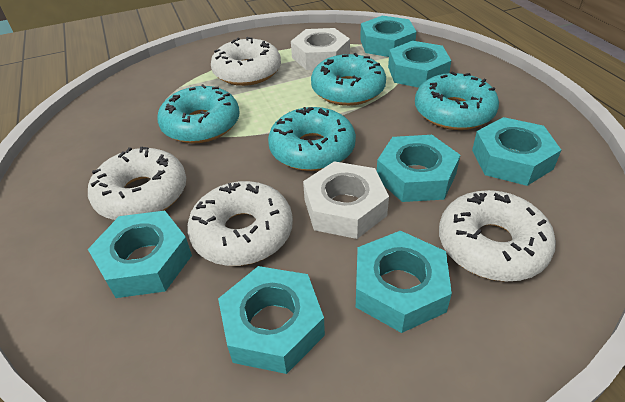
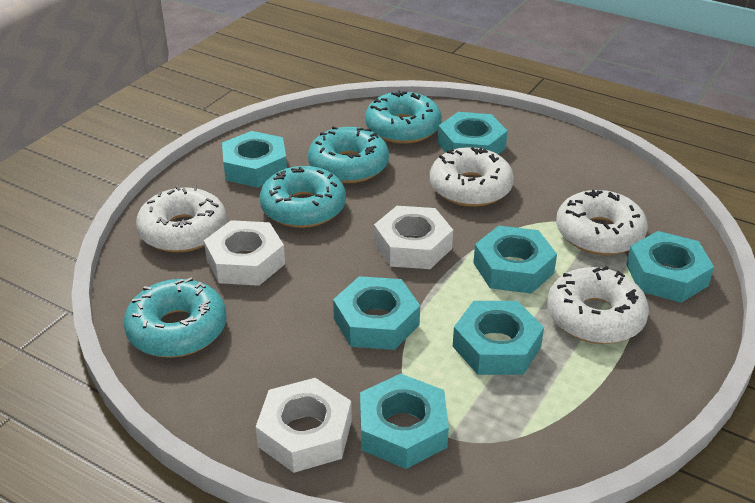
white nut: [291,28,350,70] [303,161,389,239] = 2 -> [204,220,285,286] [256,378,352,473] [374,206,453,269] = 3

